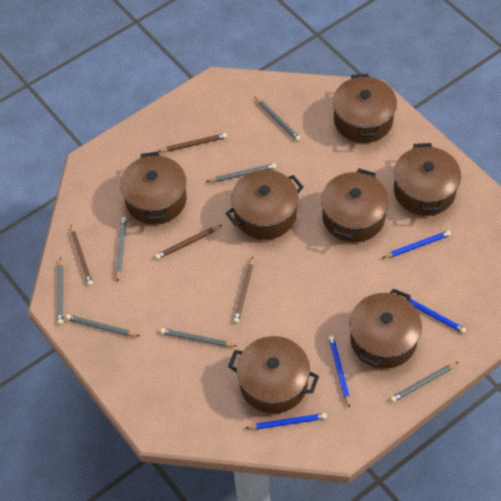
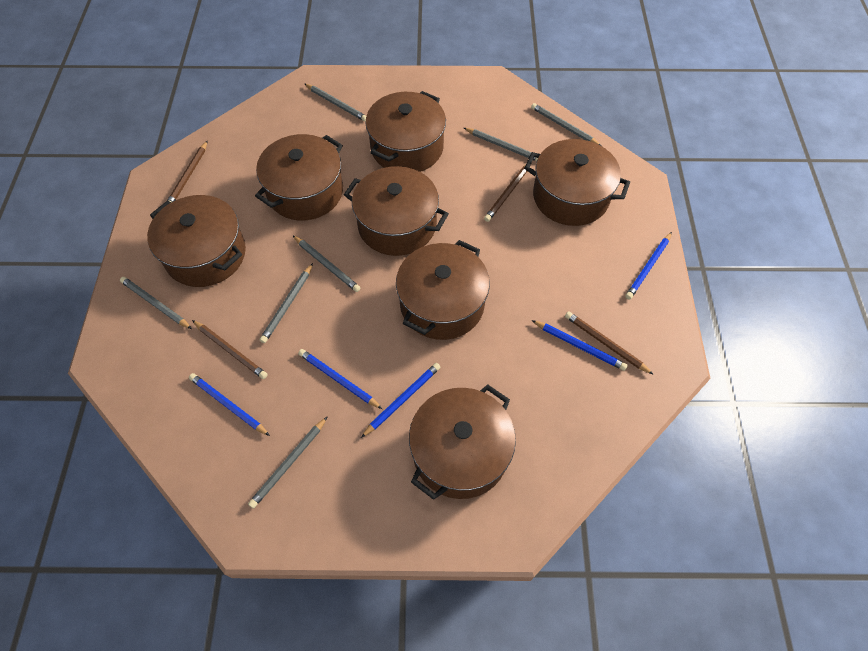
blue pencil: [246,413,327,429] [329,335,350,408] [382,230,451,258] [396,294,466,334] = 4 -> [189,373,270,436] [298,349,382,409] [361,363,441,438] [532,320,628,371] [625,232,672,299] = 5

